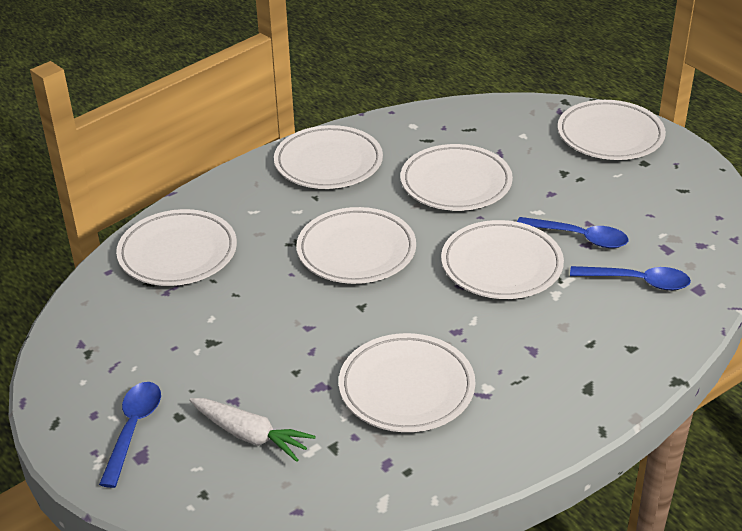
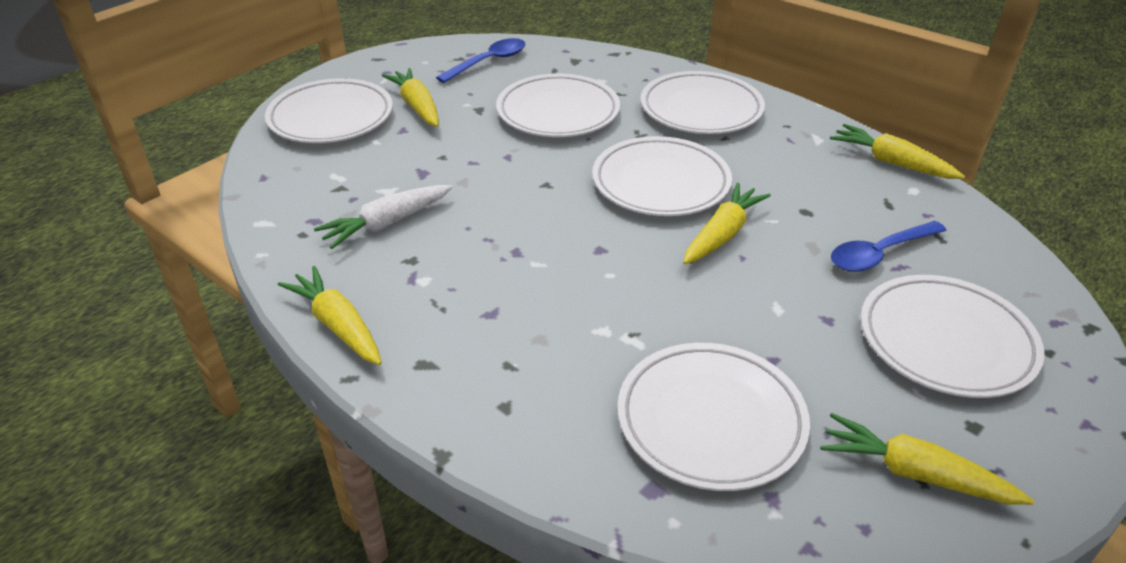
blue spoon: [99,382,161,488] [517,217,628,248] [570,266,691,290] = 3 -> [436,38,525,83] [831,221,947,272] = 2
white plate: [116,209,237,286] [274,125,383,189] [296,207,416,284] [339,333,475,432] [401,144,513,211] [441,220,564,299] [558,100,666,160] = 7 -> [265,78,393,143] [496,74,620,137] [592,136,732,216] [617,343,810,491] [641,71,765,134] [861,275,1045,398] = 6
yellow carrot: none = 0 -> [278,266,382,365] [382,68,439,127] [683,183,771,264] [820,413,1034,505] [830,124,965,179] = 5

